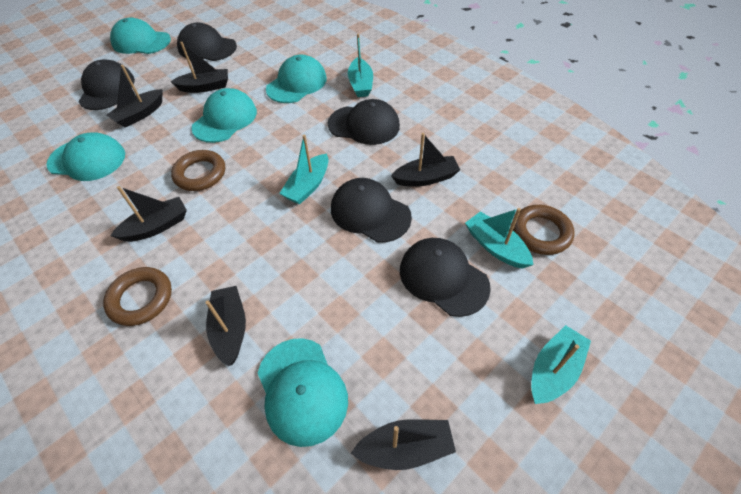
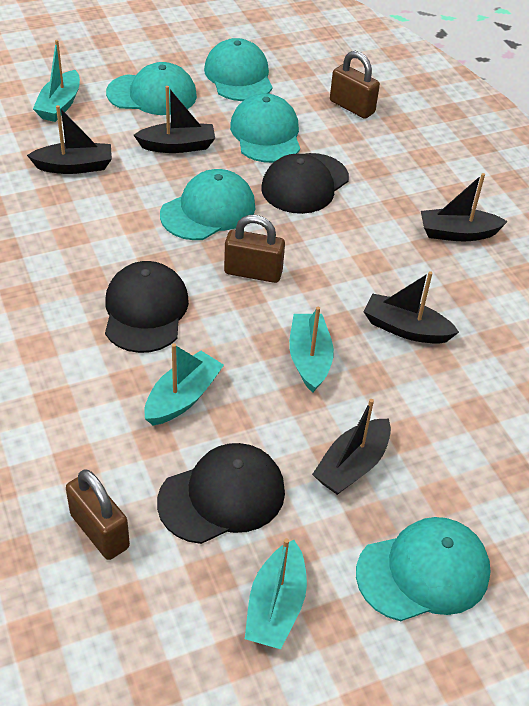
black boat: [107,65,162,128] [110,186,187,242] [171,42,228,93] [205,286,246,366] [351,419,456,470] [391,133,460,187] = 6 -> [27,105,112,174] [134,86,215,153] [312,399,391,495] [364,271,459,344] [421,173,508,241] = 5
black cap: [79,59,135,110] [177,22,237,61] [328,99,400,145] [331,178,412,243] [400,238,491,317] = 5 -> [105,261,189,353] [157,443,285,544] [261,153,349,214] = 3
brown padlock: none = 0 -> [66,469,130,560] [224,215,285,283] [330,51,380,119] = 3
brown ring: [103,267,172,326] [171,150,225,191] [513,205,575,255] = 3 -> none = 0

